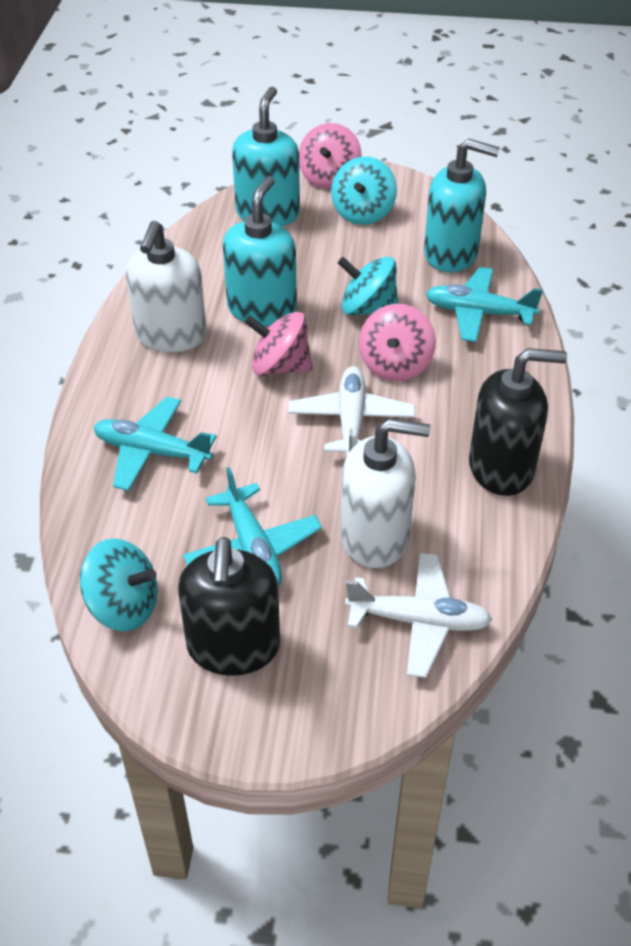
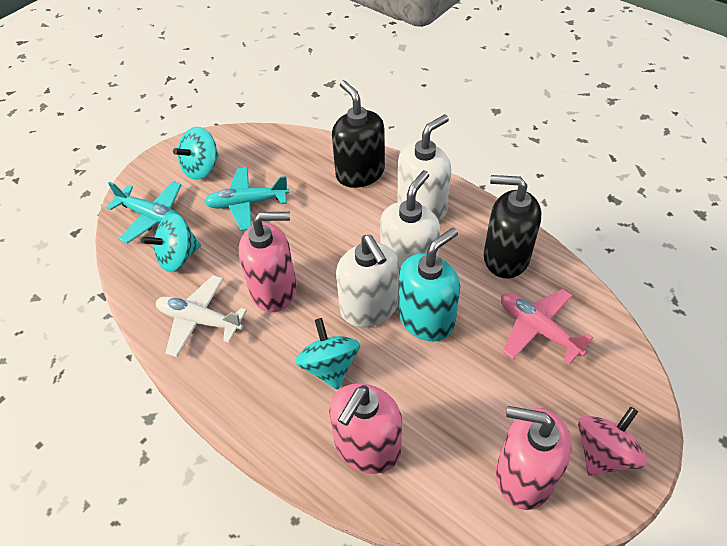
pink plane: none = 0 -> [501,289,593,365] = 1
pink soap dispenser: none = 0 -> [238,212,297,312] [329,383,402,474] [496,406,571,510] = 3
pink spinning top: [245,312,313,376] [299,123,362,189] [359,304,436,381] = 3 -> [578,406,647,476] = 1
turquoise plane: [94,397,217,491] [183,467,322,587] [426,267,543,342] = 3 -> [106,181,182,244] [204,167,289,231] = 2
turquoise soap dispenser: [223,176,297,326] [232,87,300,226] [424,139,500,272] = 3 -> [398,228,460,341] = 1
white plane: [288,366,415,455] [345,553,492,678] = 2 -> [156,275,247,357] = 1
white soap dispenser: [125,221,207,352] [341,419,431,568] = 2 -> [336,235,399,327] [380,170,440,271] [397,114,451,221] = 3

